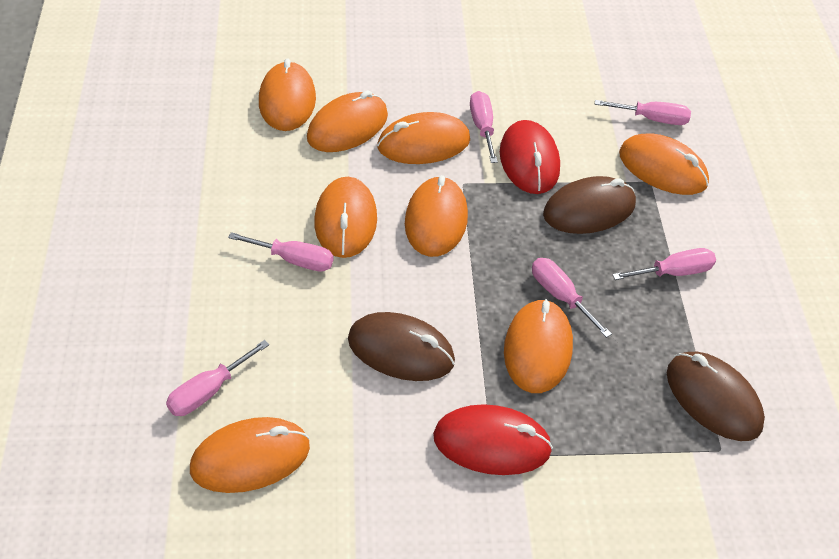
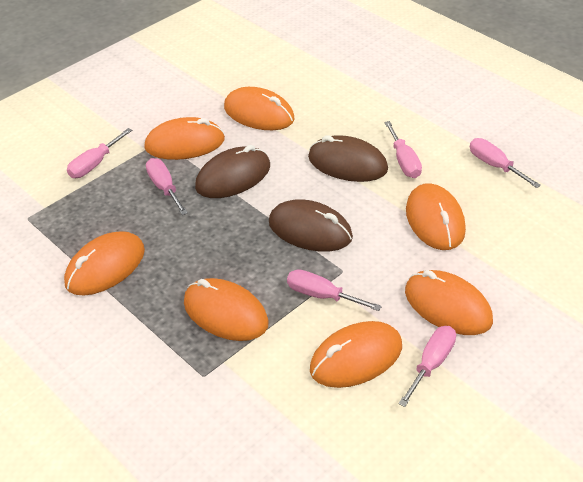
orange mouse: [190,417,310,493] [259,58,316,131] [307,90,388,152] [314,177,377,258] [377,112,470,164] [405,175,468,257] [504,299,573,393] [619,134,709,195] = 8 -> [64,231,145,296] [144,117,225,160] [184,278,269,341] [224,87,295,130] [310,321,402,388] [405,270,493,335] [406,183,466,250] = 7
red mouse: [433,404,553,475] [500,120,560,194] = 2 -> none = 0

